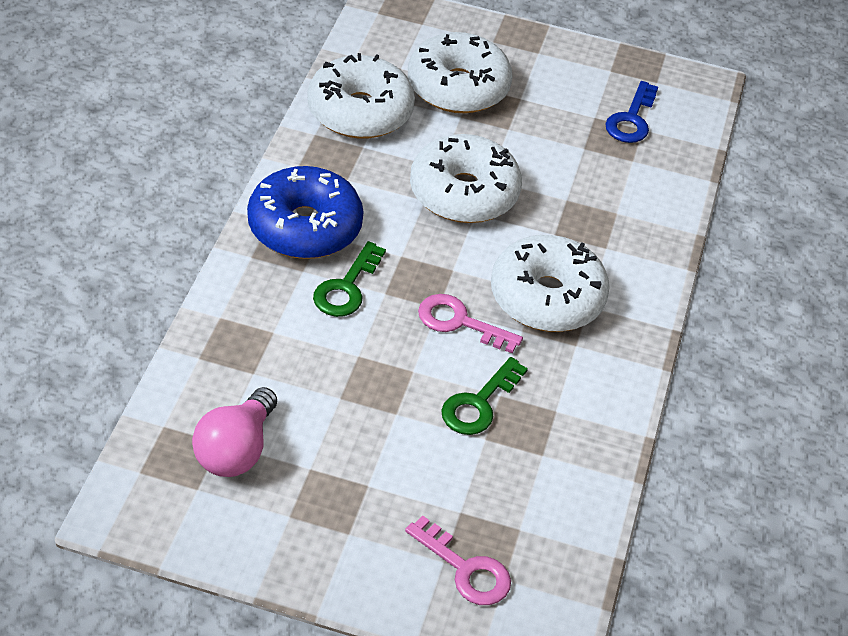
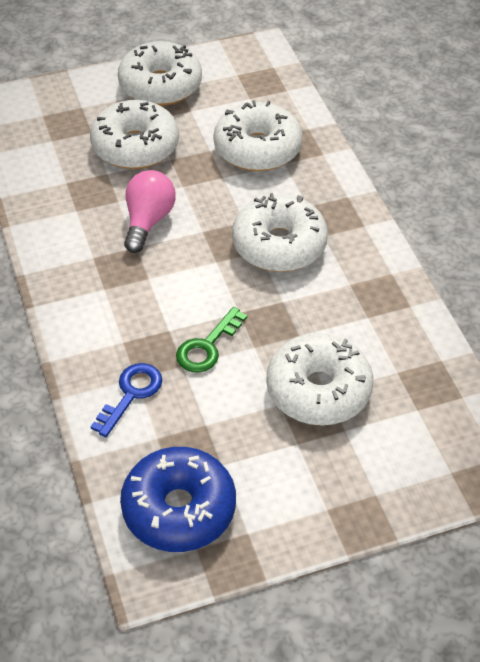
green key: [313,241,386,317] [441,357,528,435] = 2 -> [176,307,247,373] = 1
pink key: [405,516,511,605] [418,294,523,354] = 2 -> none = 0
white donut: [307,53,415,139] [408,32,512,113] [410,134,522,223] [491,235,610,332] = 4 -> [90,100,179,169] [118,41,202,106] [213,100,302,171] [232,193,328,272] [266,333,373,425] = 5

